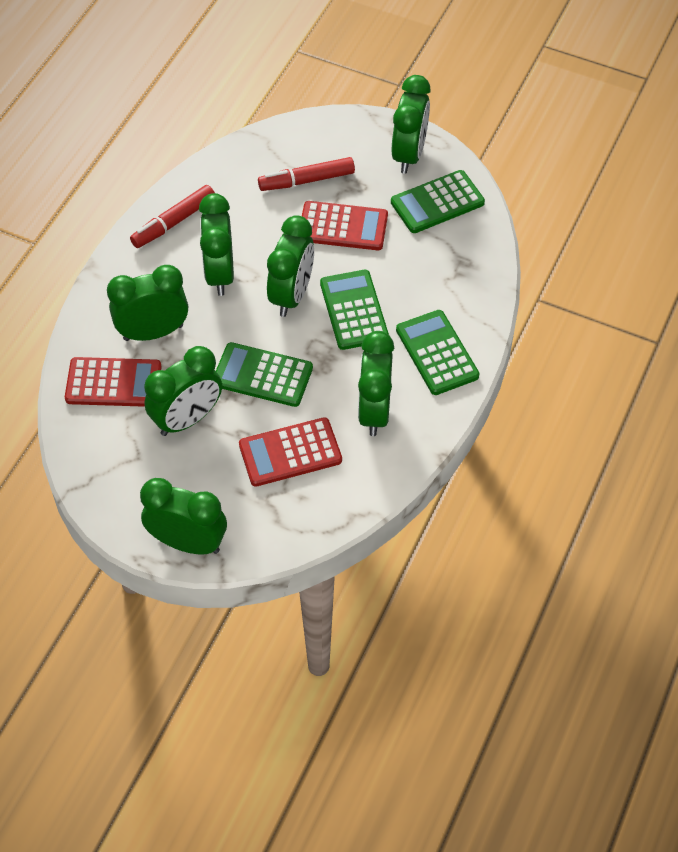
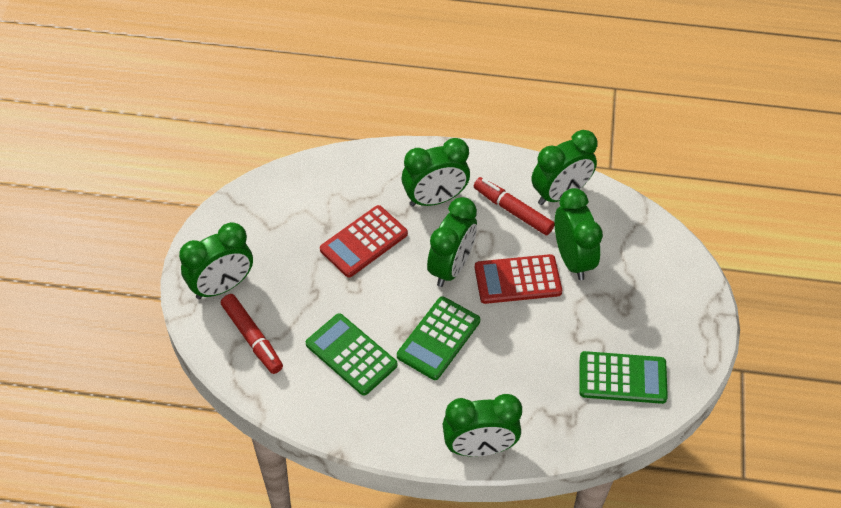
green calculator: [216,342,313,407] [320,270,389,350] [391,170,485,233] [396,310,480,395] = 4 -> [306,313,397,395] [397,296,480,380] [579,351,668,404] = 3
green clock: [107,265,188,341] [140,478,227,555] [144,346,222,436] [199,193,234,296] [267,215,314,317] [358,331,394,436] [392,75,431,174] = 7 -> [179,222,253,299] [402,138,470,207] [427,197,477,287] [442,394,522,457] [532,130,598,205] [555,188,603,280] = 6
red calculator: [65,357,162,407] [239,417,342,487] [302,201,388,250] = 3 -> [320,205,408,277] [475,254,562,304] = 2

